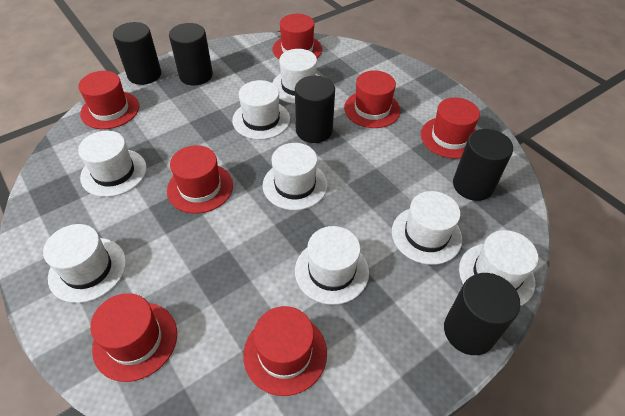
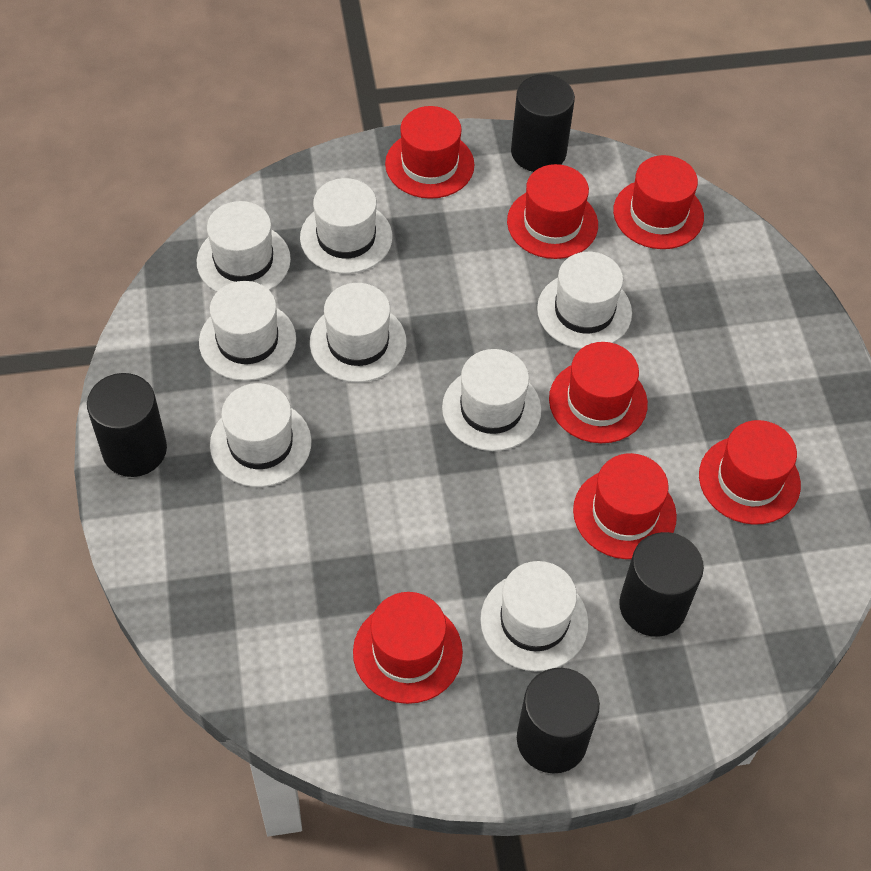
black cylinder: [113,22,161,85] [169,23,213,86] [295,76,335,143] [444,273,520,355] [453,129,513,201] = 5 -> [87,373,167,477] [511,74,575,172] [517,668,600,774] [619,532,704,637] = 4

